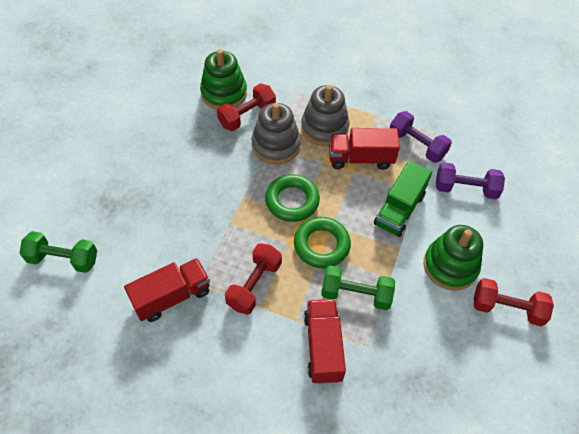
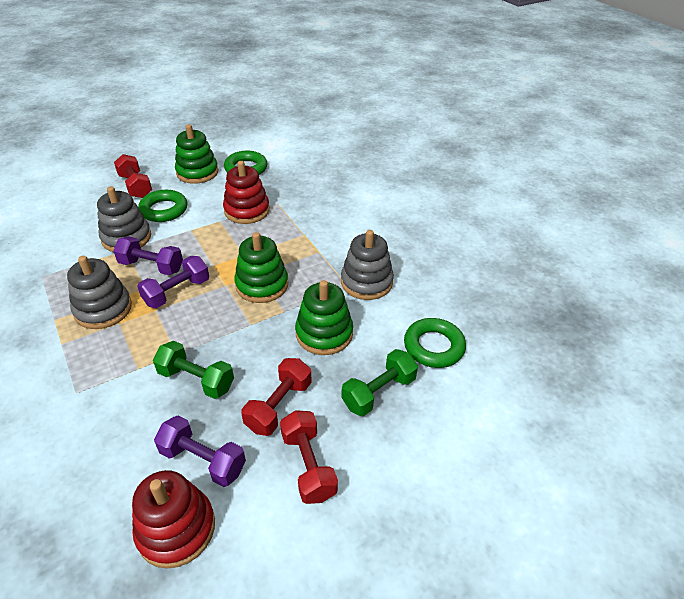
green ring: [265,174,320,222] [294,217,351,268] = 2 -> [138,190,187,222] [224,151,267,175] [404,318,466,368] = 3
green stacking toy: [200,49,247,110] [424,225,483,291] = 2 -> [175,124,218,184] [234,232,288,303] [295,280,353,355] = 3
green truck: [374,161,432,237] = 1 -> none = 0
grey stacking toy: [252,103,301,164] [301,85,350,146] = 2 -> [67,256,132,329] [97,186,151,252] [341,230,394,300] = 3
purple dumbbell: [390,111,452,163] [436,162,505,199] = 2 -> [113,237,183,275] [137,256,209,308] [154,416,246,487] = 3
red stacking toy: none = 0 -> [132,470,215,568] [223,161,270,224] = 2
red truck: [124,258,210,322] [304,299,346,384] [329,128,400,170] = 3 -> none = 0

